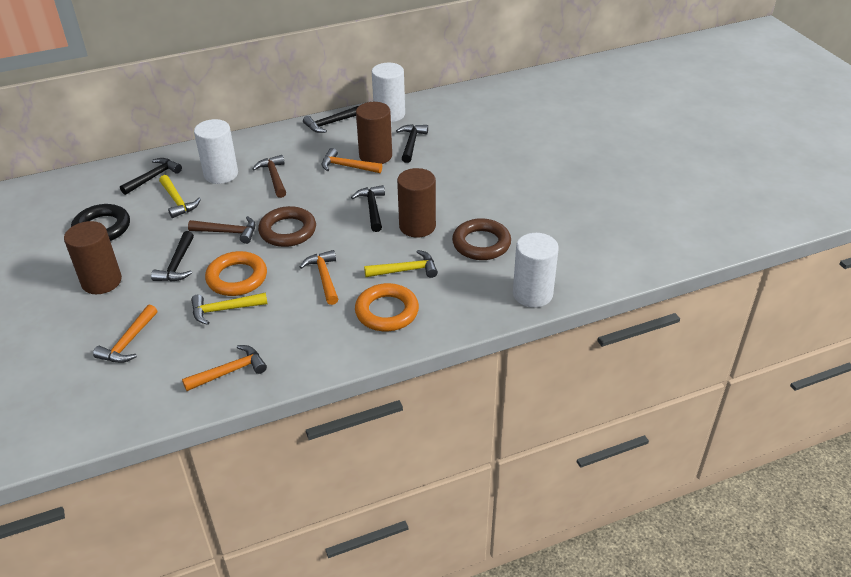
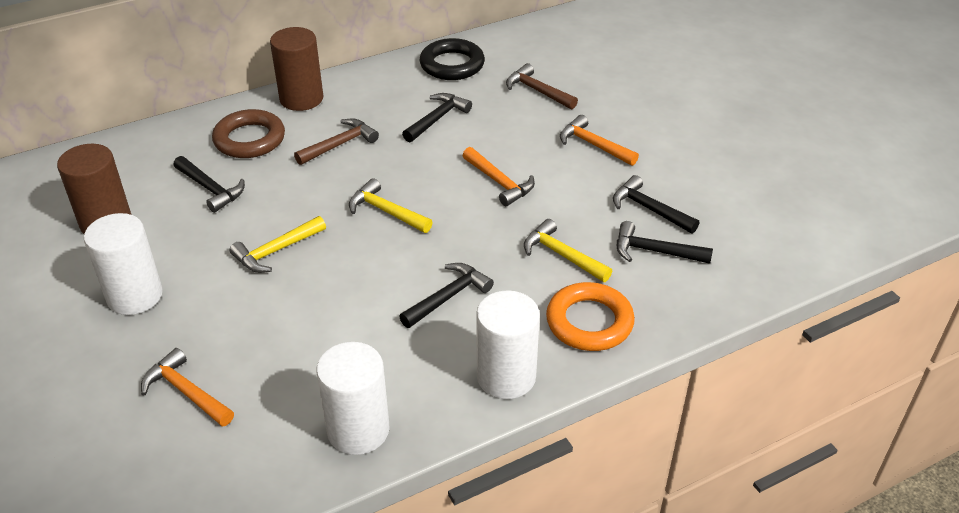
brown cylinder: [64,221,122,294] [356,102,392,164] [397,168,436,237] = 3 -> [57,144,132,234] [270,27,323,111] = 2
brown ring: [258,206,316,247] [452,218,511,260] = 2 -> [212,109,285,158] = 1
orange hammer: [93,304,157,363] [182,345,267,391] [300,250,338,305] [322,148,382,173] = 4 -> [141,348,234,427] [462,147,535,206] [560,115,639,166] = 3
orange ring: [205,251,267,296] [355,283,419,331] = 2 -> [546,282,635,351] = 1

